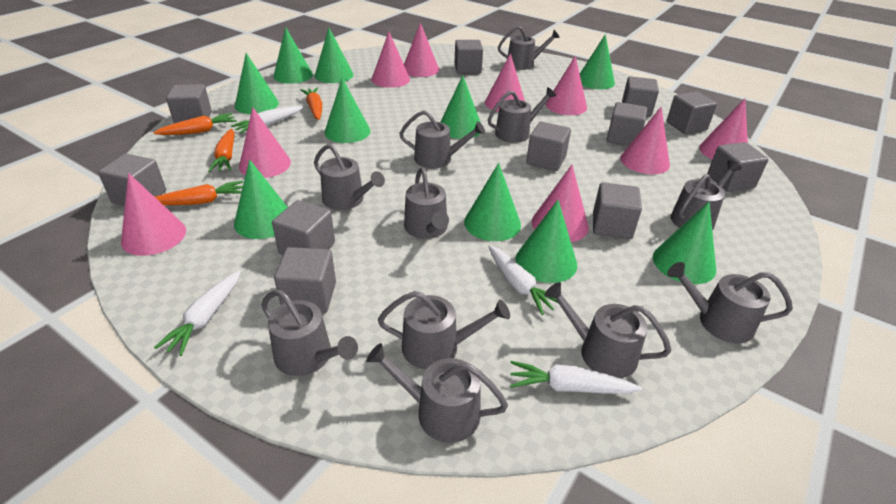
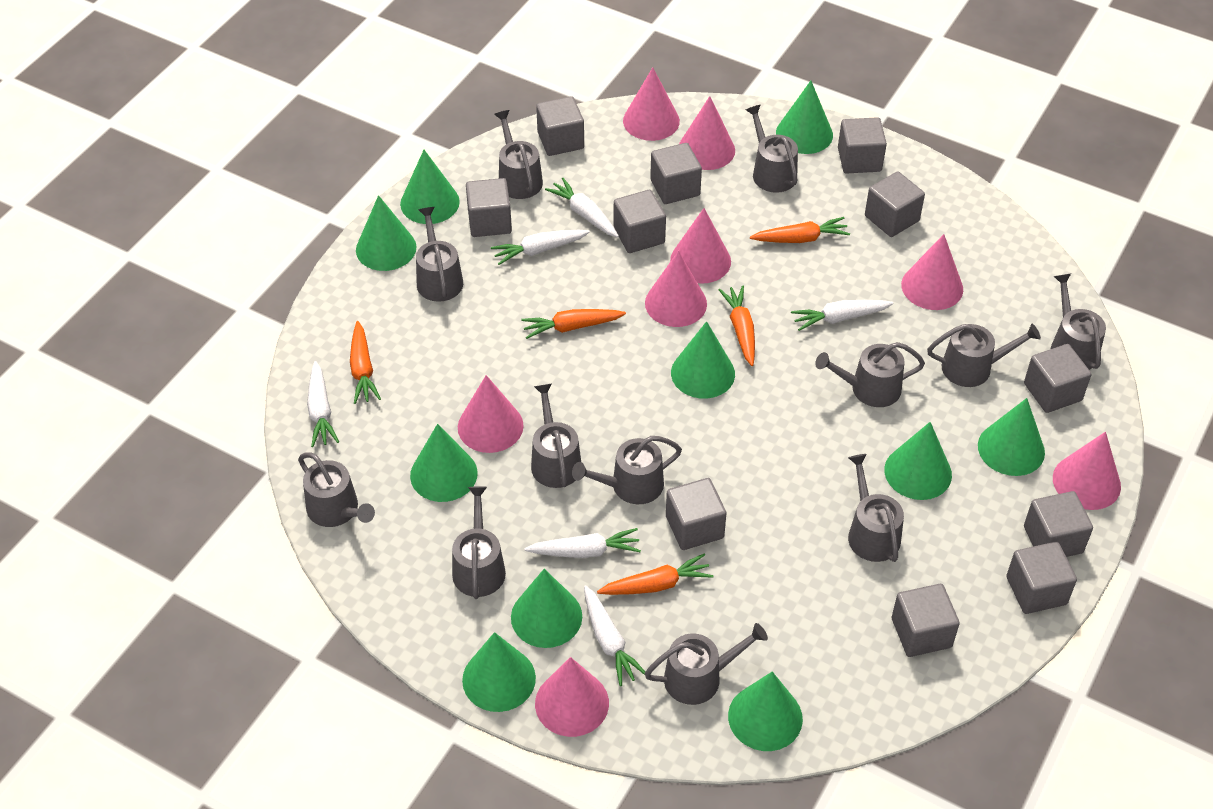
grey watering can: [261,290,358,376] [314,144,385,210] [366,343,508,443] [378,291,510,369] [399,110,485,168] [404,168,449,239] [488,87,556,143] [498,26,560,70] [545,282,671,378] [667,262,793,343] [671,160,742,230] = 11 -> [298,452,375,527] [416,207,463,302] [452,486,506,599] [494,110,543,199] [531,384,581,488] [572,436,682,504] [644,623,768,705] [746,105,798,193] [815,342,925,407] [848,454,904,562] [927,324,1041,387] [1051,273,1106,370] = 12
orange carrot: [153,113,236,135] [155,181,243,205] [208,129,235,172] [301,87,322,120] = 4 -> [350,321,381,404] [521,309,626,339] [597,554,714,595] [718,286,755,366] [750,217,850,243] = 5
pink cone: [121,173,186,256] [239,107,291,178] [372,32,410,88] [404,22,439,77] [485,53,525,112] [532,165,589,242] [546,56,587,115] [620,106,670,174] [699,98,748,160] = 9 -> [458,375,524,453] [535,657,609,737] [623,67,680,141] [645,251,707,327] [670,208,731,284] [679,96,735,170] [901,234,963,310] [1053,432,1121,510] = 8
white carrot: [154,270,241,356] [231,106,303,134] [488,245,559,315] [510,361,642,394] = 4 -> [307,361,339,447] [491,230,590,265] [524,528,641,558] [545,178,619,237] [584,585,645,686] [791,300,894,331] = 6

